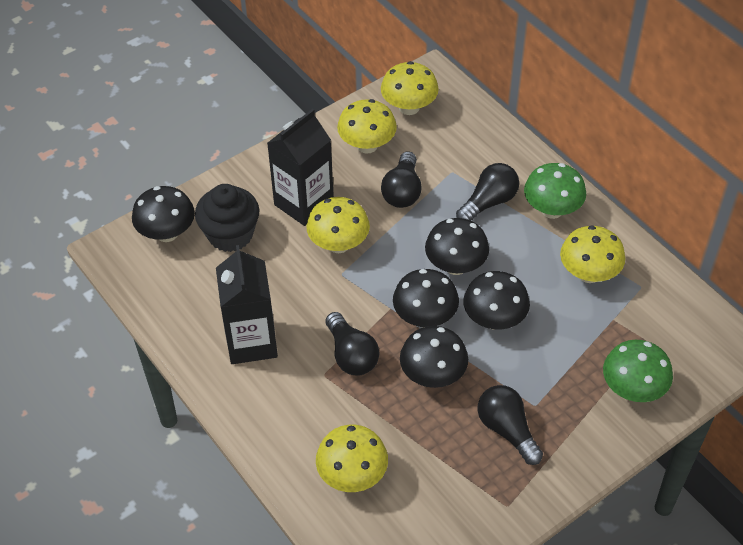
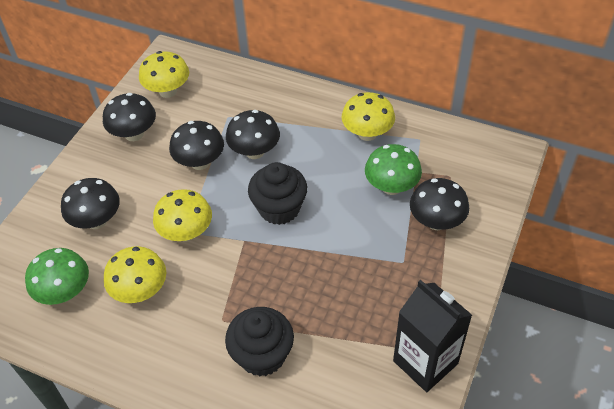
black carton: [216,245,278,364] [267,109,334,226] = 2 -> [393,280,472,392] = 1
black cupcake: [195,184,259,252] = 1 -> [225,307,294,376] [248,162,307,225] = 2
black light bulb: [325,312,379,376] [381,151,422,208] [456,163,519,221] [478,385,543,465] = 4 -> none = 0
yellow mushroom: [306,197,370,253] [316,425,388,492] [337,99,397,153] [381,61,439,115] [560,225,625,283] = 5 -> [104,246,166,303] [139,51,189,98] [153,189,212,242] [341,92,395,141] = 4

